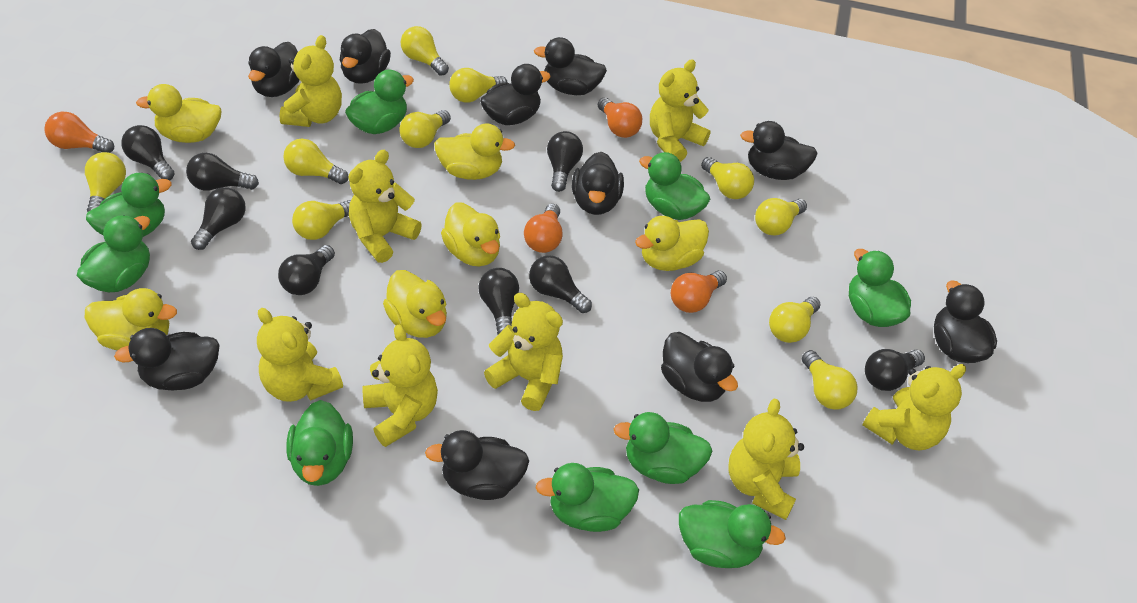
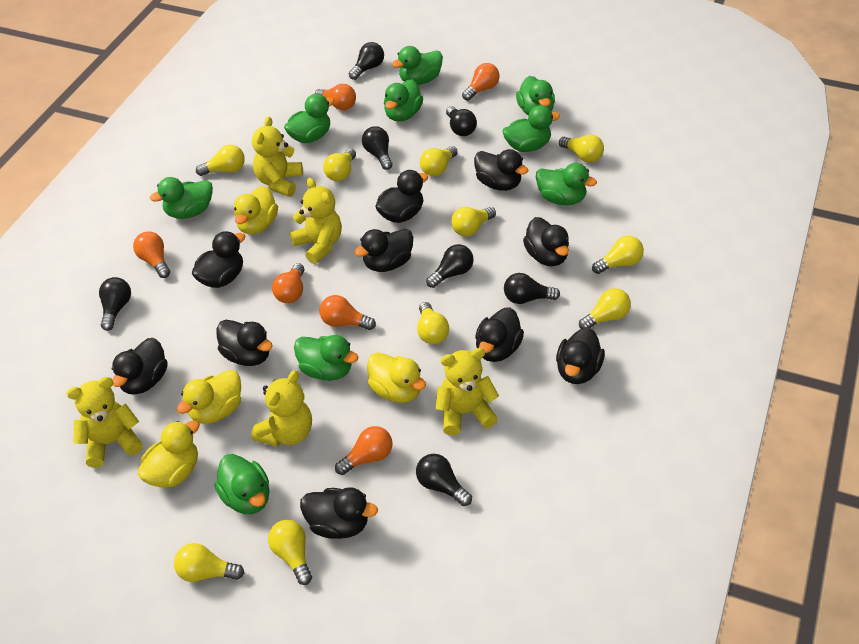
black light bulb: [121,125,175,181] [186,153,259,191] [191,187,246,250] [278,245,335,295] [478,268,519,334] [529,255,592,313] [547,131,583,192] [865,349,925,391] = 8 -> [99,277,131,331] [349,42,384,80] [362,126,393,170] [416,454,472,506] [426,244,474,288] [446,106,477,136] [504,273,560,304] = 7
orange light bulb: [44,112,114,153] [524,204,562,253] [598,97,642,138] [671,271,727,313] = 4 -> [133,231,170,278] [272,263,304,303] [315,84,356,110] [319,295,376,330] [335,426,393,475] [462,63,500,101] = 6
yellow duck: [85,288,177,350] [136,84,221,143] [383,270,447,338] [434,123,515,180] [441,202,500,267] [635,216,709,271] = 6 -> [138,421,200,488] [177,370,241,424] [234,186,278,234] [367,352,426,403] = 4
yellow teddy bear: [257,308,343,402] [280,35,342,127] [349,150,422,263] [362,325,438,447] [484,293,563,411] [650,59,711,162] [729,399,804,520] [862,364,966,450] = 8 -> [67,377,143,468] [251,370,312,447] [252,116,303,197] [290,178,342,264] [435,348,499,436] = 5

